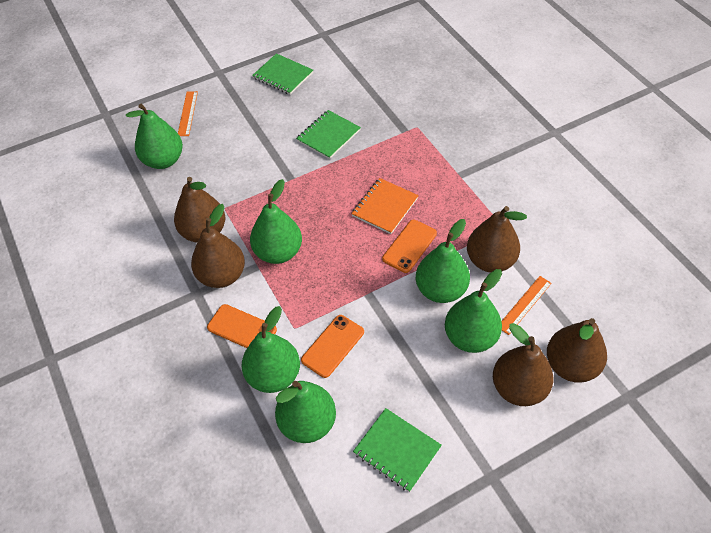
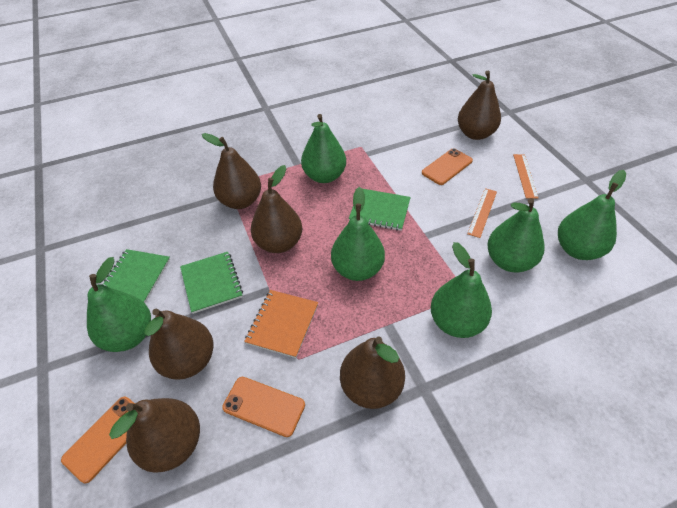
brown pear: [174,177,225,242] [191,204,245,288] [467,206,527,273] [493,323,553,406] [547,318,607,383] = 5 -> [109,398,200,473] [145,309,214,380] [202,133,261,209] [251,165,302,253] [340,337,405,409] [458,71,501,140] = 6

